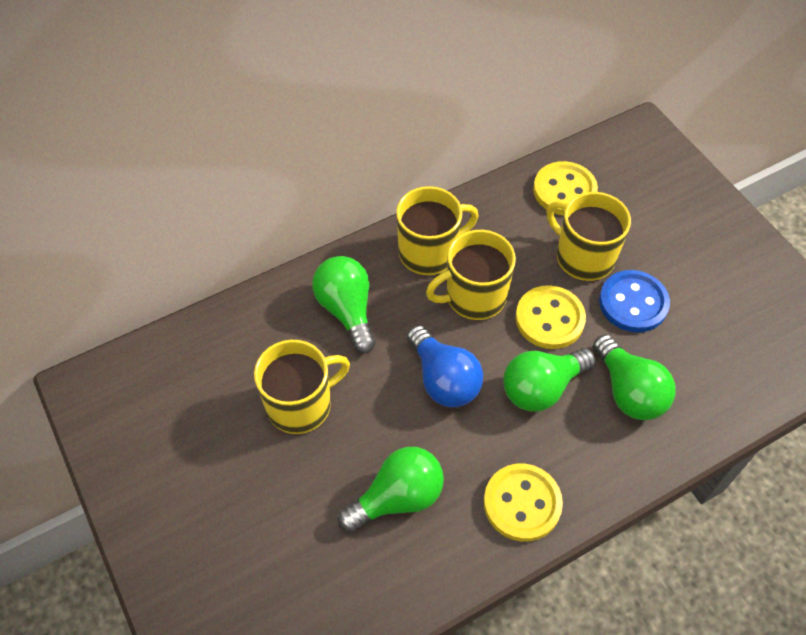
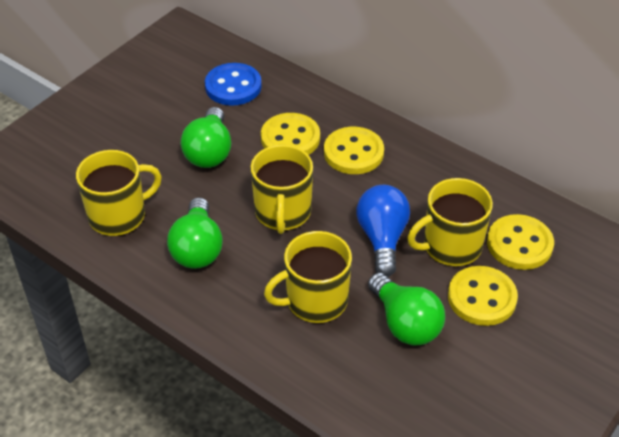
green light bulb: [312,256,375,353] [338,447,444,532] [504,348,596,412] [593,334,676,420] = 4 -> [167,197,223,269] [181,107,231,168] [368,272,445,345] = 3
yellow button: [484,464,563,542] [515,285,586,349] [533,161,598,215] = 3 -> [261,113,320,155] [324,127,384,174] [448,266,518,326] [487,214,554,270] = 4

